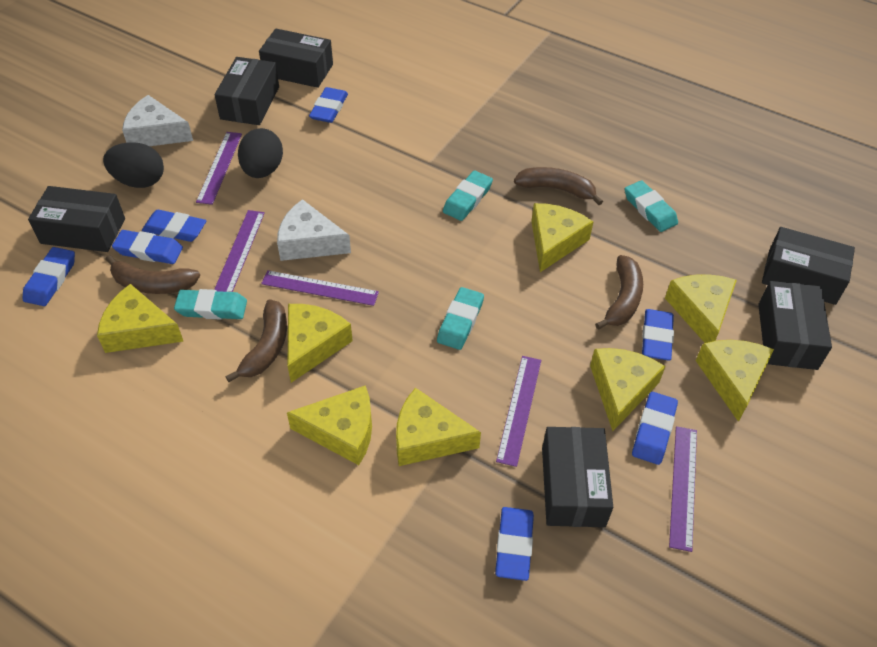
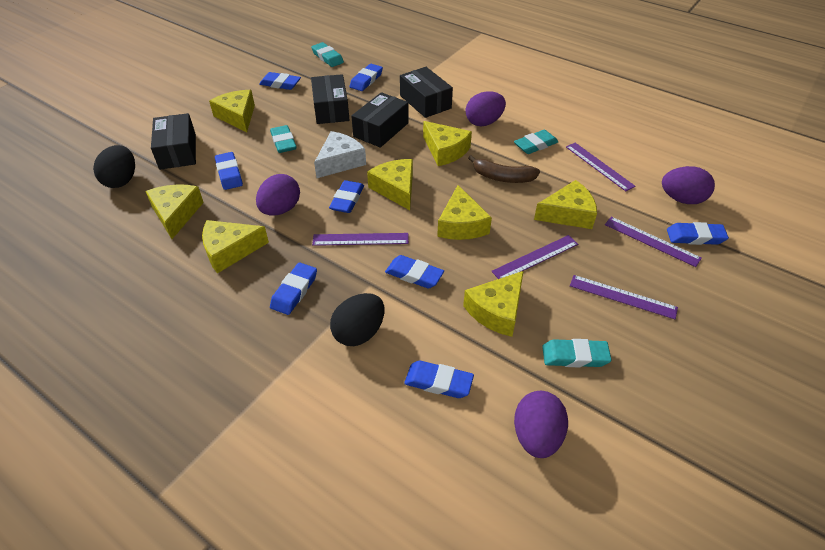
black box: [28,186,125,252] [214,57,279,125] [259,29,333,88] [542,427,613,527] [758,281,832,370] [762,227,855,305] = 6 -> [151,113,196,170] [311,74,349,124] [351,92,409,148] [400,67,453,118] = 4
blue eraser: [23,247,75,306] [112,230,183,264] [142,210,207,242] [309,87,348,123] [495,507,534,581] [632,392,678,465] [642,309,674,361] = 7 -> [215,152,243,190] [259,72,301,90] [270,262,317,315] [329,180,364,213] [350,64,383,91] [385,255,444,289] [404,361,474,398] [667,222,729,245] = 8
brown banana: [106,255,200,294] [226,299,287,382] [514,167,603,205] [595,255,643,330] = 4 -> [468,155,540,183] = 1
purple egg: none = 0 -> [256,174,300,215] [465,91,506,127] [514,391,568,458] [662,166,715,204] = 4
white cheese: [122,95,193,146] [277,199,351,261] = 2 -> [314,131,366,178] = 1

